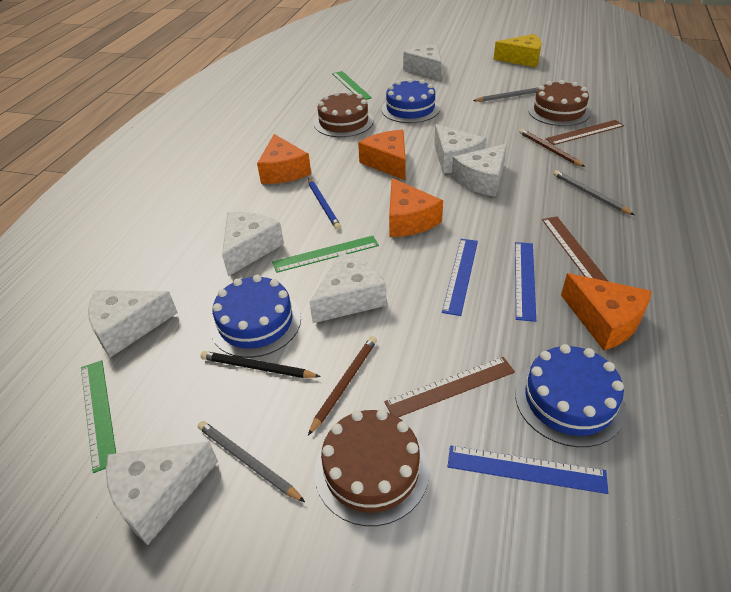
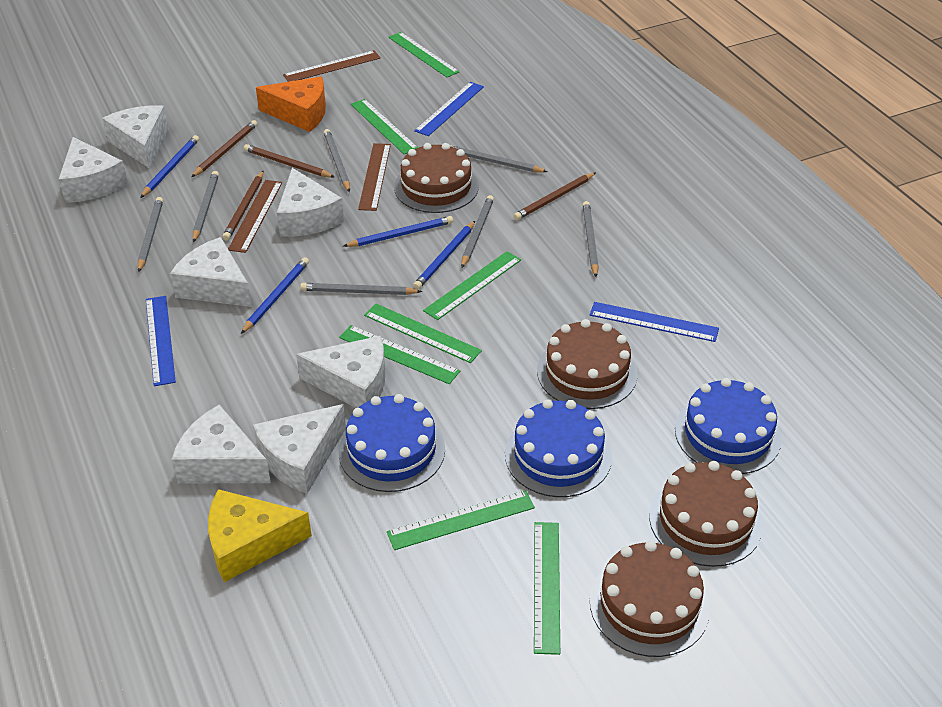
black pencil: [201,351,321,378] = 1 -> none = 0
blue pencil: [308,178,341,230] = 1 -> [140,135,199,198] [241,257,309,334] [344,216,453,247] [413,221,475,290] = 4
brown cake: [314,91,374,137] [314,409,429,526] [528,80,591,126] = 3 -> [394,143,479,213] [537,319,637,409] [590,541,710,657] [649,461,763,567] = 4
brown pencil: [308,336,377,435] [520,129,585,167] = 2 -> [191,120,258,177] [222,171,263,241] [244,144,335,178] [513,172,596,220] = 4
green ruler: [81,360,116,473] [272,236,379,273] [332,71,372,100] = 3 -> [339,325,460,384] [351,99,418,154] [364,304,482,363] [387,490,535,550] [388,32,460,77] [423,251,521,320] [534,522,560,655] = 7
grey pencil: [198,421,305,502] [473,87,539,102] [553,170,634,215] = 3 -> [138,197,163,272] [193,171,219,243] [300,283,422,295] [324,129,350,192] [450,145,547,172] [461,195,494,268] [582,201,599,277] = 7
orange cheese: [257,134,311,184] [358,130,406,180] [389,178,443,237] [561,273,652,351] = 4 -> [256,77,326,132] = 1

